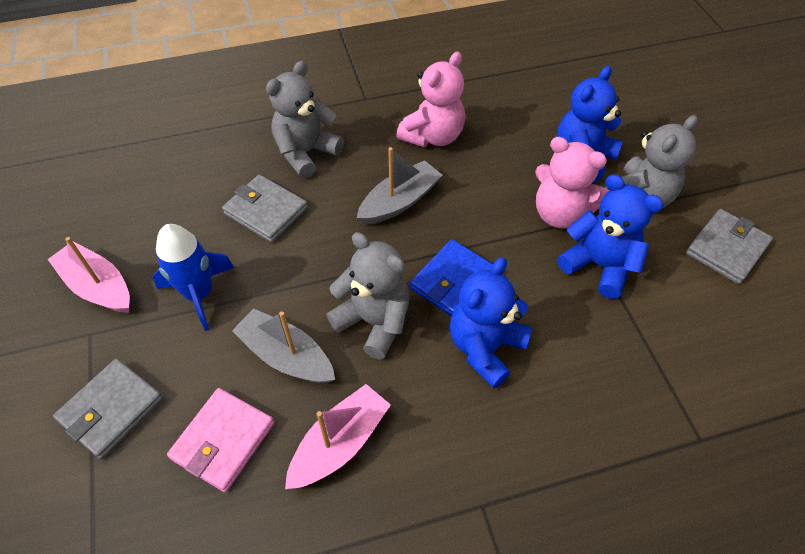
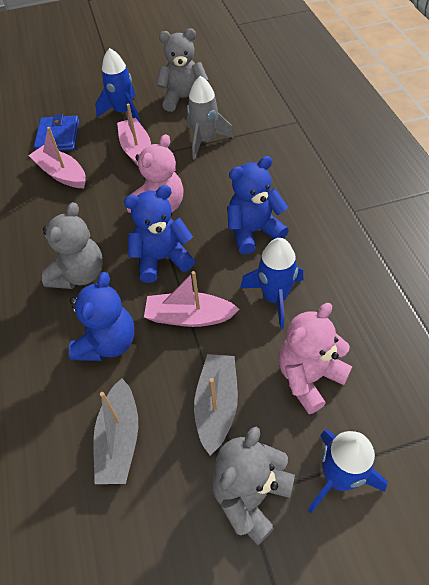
blue rocket: [153,224,234,331] = 1 -> [95,48,141,124] [240,238,303,329] [308,429,387,513] = 3
grey rocket: none = 0 -> [187,76,234,160] = 1
grey wallet: [53,358,163,459] [222,174,308,243] [686,209,773,284] = 3 -> none = 0
pink boat: [48,237,130,313] [285,384,391,489] = 2 -> [28,127,86,188] [117,104,151,166] [144,271,240,327] = 3
pink wallet: [167,388,274,492] = 1 -> none = 0

